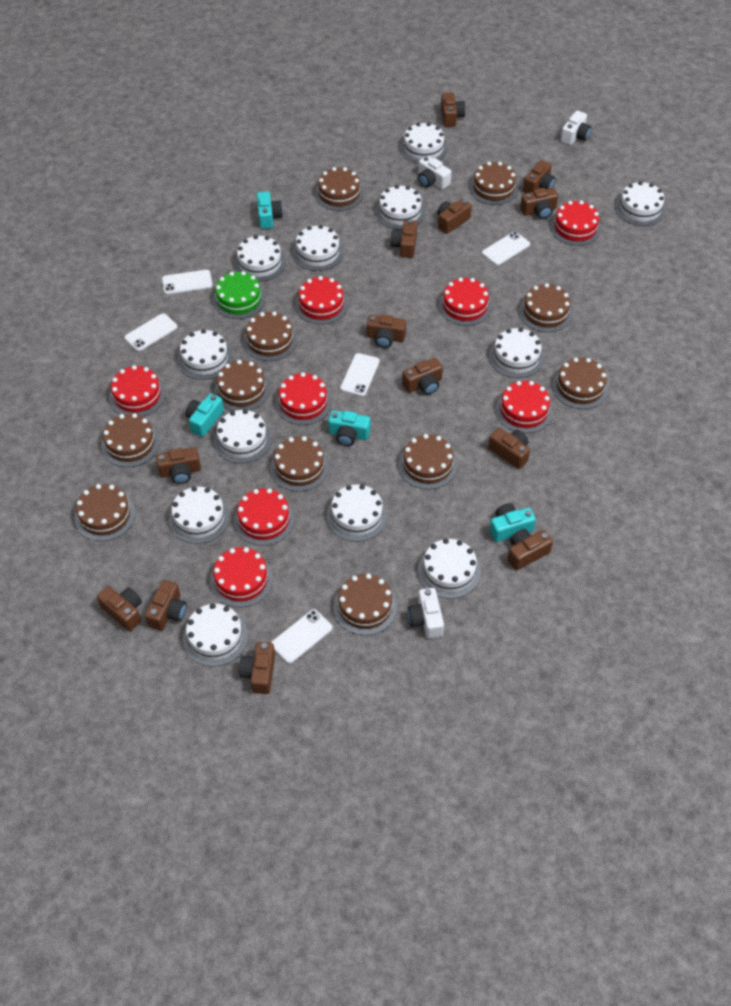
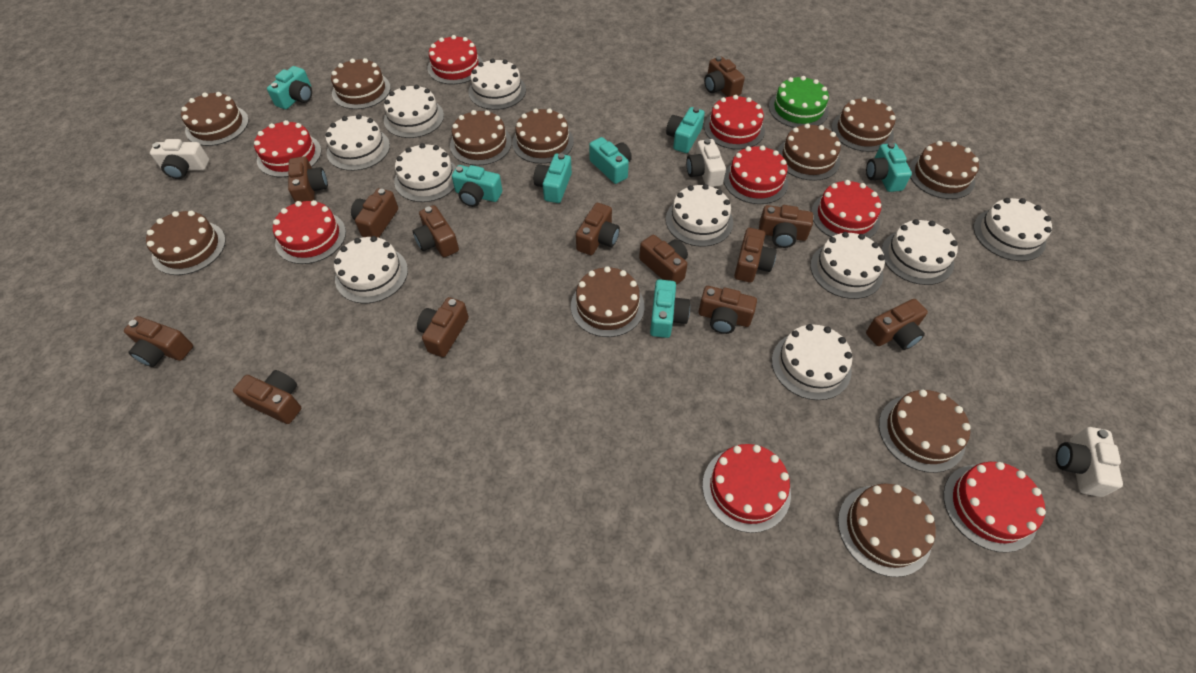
turquoise camera: [186,393,224,437] [257,192,283,229] [328,410,371,446] [490,503,536,542] = 4 -> [267,66,312,109] [452,165,502,207] [534,153,572,203] [589,137,632,184] [650,279,690,338] [666,107,705,153] [866,143,912,192] = 7
white cake: [169,486,230,544] [178,329,233,380] [183,603,248,667] [214,409,272,463] [234,235,286,282] [292,225,344,271] [327,484,387,542] [375,185,425,230] [400,122,448,164] [418,538,481,599] [489,328,544,378] [615,181,666,226] = 12 -> [326,114,390,171] [334,236,408,303] [384,85,444,138] [394,143,456,202] [468,58,526,110] [666,184,733,247] [772,324,852,400] [810,232,885,299] [881,219,958,285] [973,198,1052,261] = 10
white phone: [125,313,178,351] [162,270,212,295] [271,609,332,664] [340,353,380,396] [482,232,530,265] = 5 -> none = 0

